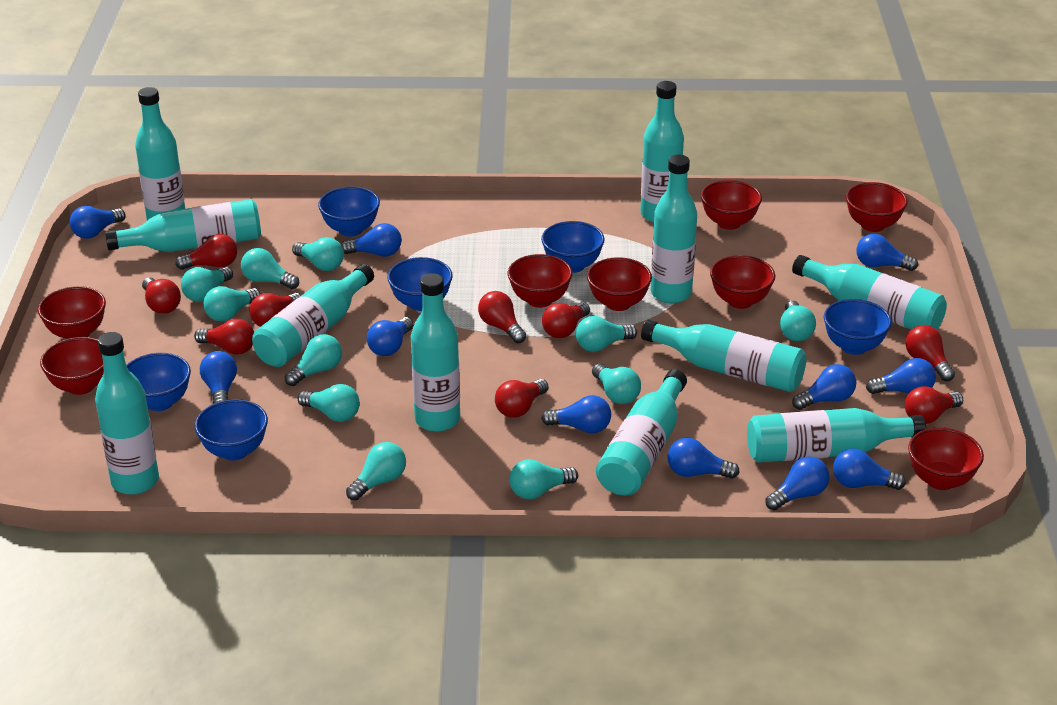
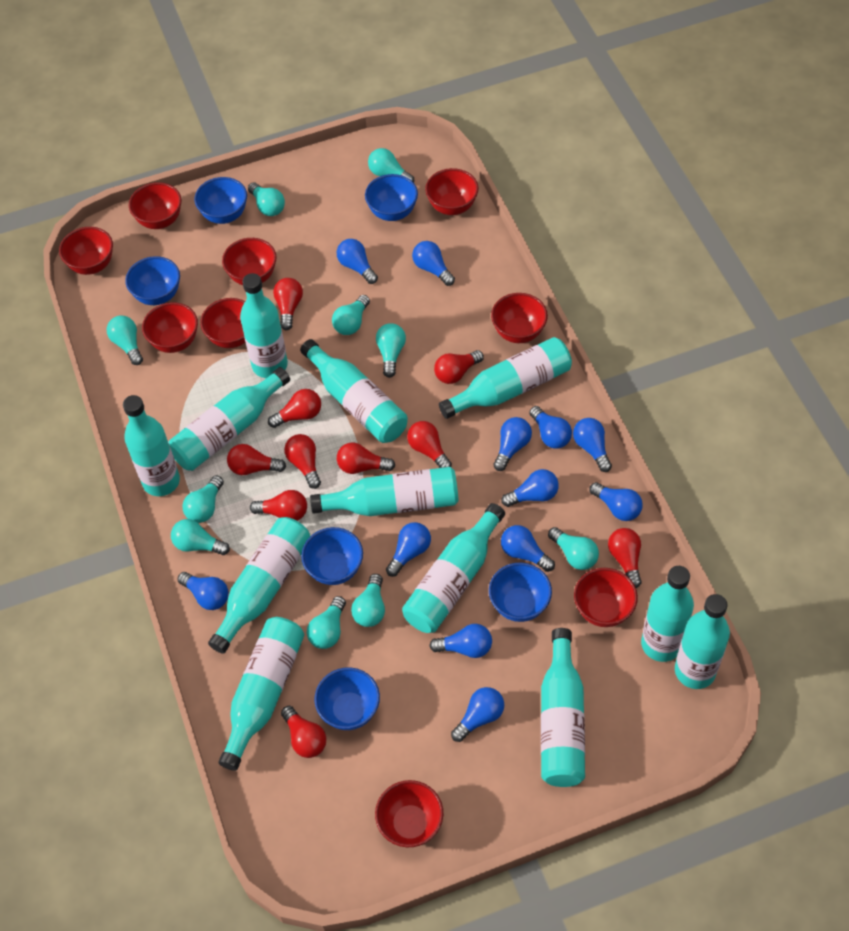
blue light bulb: [69,206,126,239] [200,351,237,404] [341,223,402,257] [367,317,413,356] [541,395,611,434] [667,438,740,479] [766,457,829,511] [792,364,856,410] [833,448,906,490] [856,234,918,271] [866,358,936,394] = 11 -> [178,572,229,610] [337,239,378,284] [386,522,431,577] [412,241,455,286] [429,624,492,658] [451,687,504,742] [493,417,532,471] [501,469,559,507] [501,525,555,572] [529,406,572,448] [573,418,612,472] [589,482,643,521] = 12
red bowl: [38,286,106,339] [40,337,104,395] [508,254,572,308] [587,257,652,311] [701,180,762,230] [710,255,775,309] [846,182,908,232] [908,427,984,490] = 8 -> [59,227,113,275] [129,182,182,229] [142,302,198,353] [200,298,246,348] [222,238,277,285] [375,780,443,847] [425,168,478,215] [491,293,548,343] [574,568,638,627] = 9
red light bulb: [142,277,181,314] [175,234,237,270] [194,319,254,355] [249,293,301,327] [478,291,526,343] [495,379,549,418] [542,302,590,338] [905,325,955,381] [905,386,963,424] = 9 -> [227,444,286,475] [250,490,307,521] [268,389,321,428] [273,278,303,330] [281,706,327,758] [284,434,321,489] [337,442,395,474] [407,421,452,468] [434,350,484,384] [608,528,642,588] = 10
turquoise bottle: [95,332,159,495] [105,199,261,252] [135,87,185,220] [252,264,374,367] [411,273,460,432] [596,369,687,496] [640,81,684,223] [641,320,806,392] [651,154,697,304] [747,408,926,463] [792,255,947,330] = 11 -> [123,395,180,496] [168,367,290,471] [208,517,310,654] [218,617,304,771] [240,273,288,378] [300,339,408,443] [310,467,459,516] [402,503,505,633] [439,337,572,419] [541,628,585,787] [641,566,694,662] [675,594,730,689] = 12
turquoise light bulb: [181,267,233,302] [203,286,261,321] [241,248,299,289] [285,334,342,386] [292,237,344,271] [298,384,360,422] [346,442,406,501] [509,459,578,499] [576,316,637,352] [592,363,641,404] [780,300,816,341] = 11 -> [107,315,143,365] [171,519,230,555] [182,475,224,523] [248,182,285,216] [307,596,346,649] [332,295,370,335] [351,574,385,627] [368,148,414,183] [376,323,406,378] [548,527,599,570] = 10

